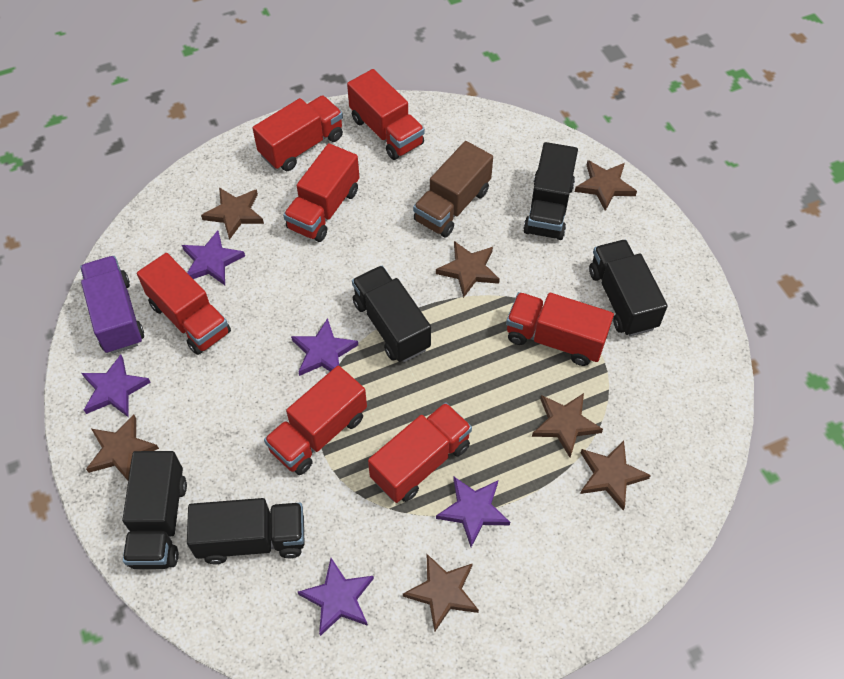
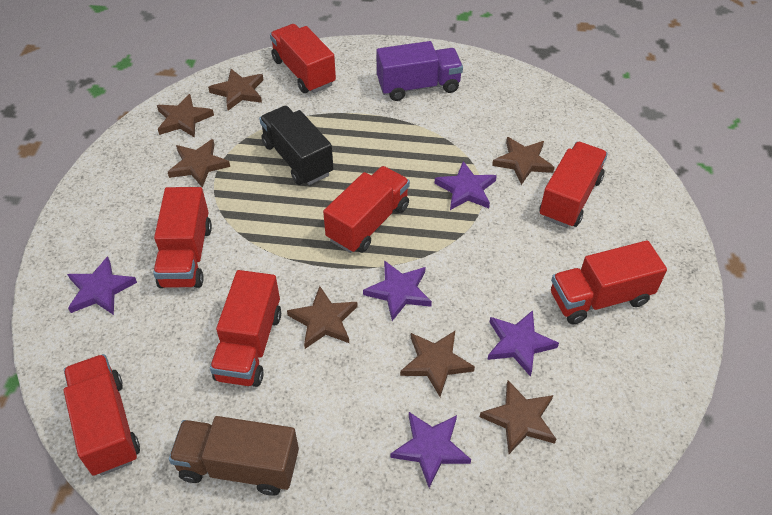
black truck: [122,451,187,569] [187,498,305,564] [352,266,431,362] [523,142,578,240] [589,239,668,336] = 5 -> [259,106,333,185] = 1

